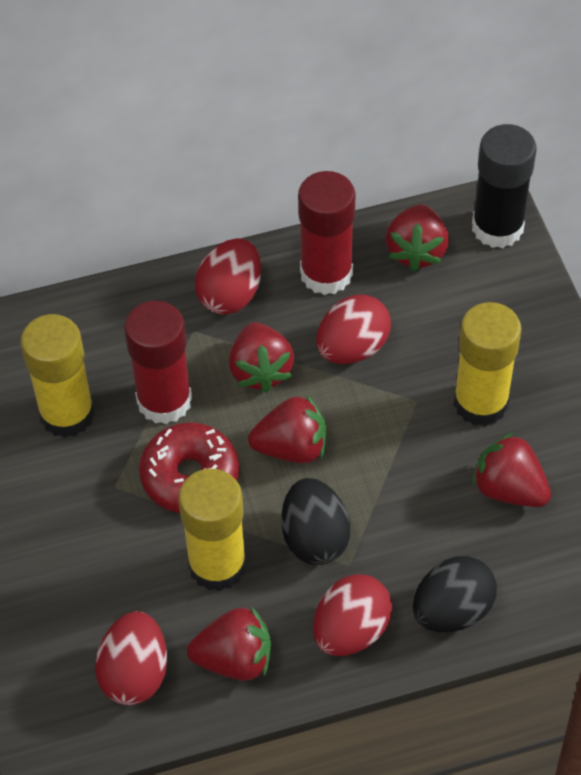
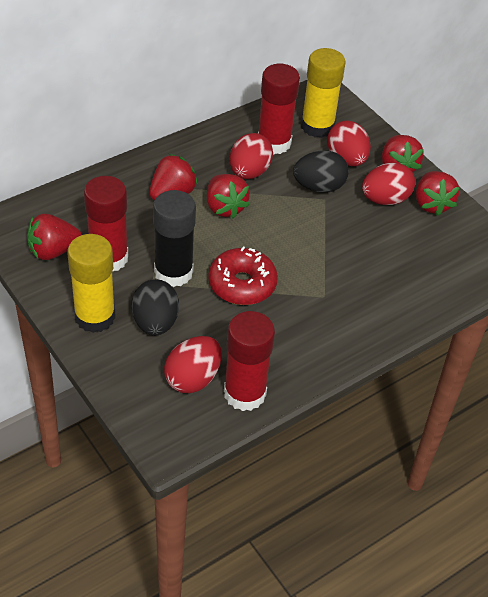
red glue stick: [124,301,192,424] [298,171,356,295] = 2 -> [84,176,128,272] [224,311,275,411] [258,64,300,154] = 3
yellow glue stick: [20,314,95,438] [178,469,247,591] [453,302,522,426] = 3 -> [67,234,116,333] [301,48,346,138] = 2

